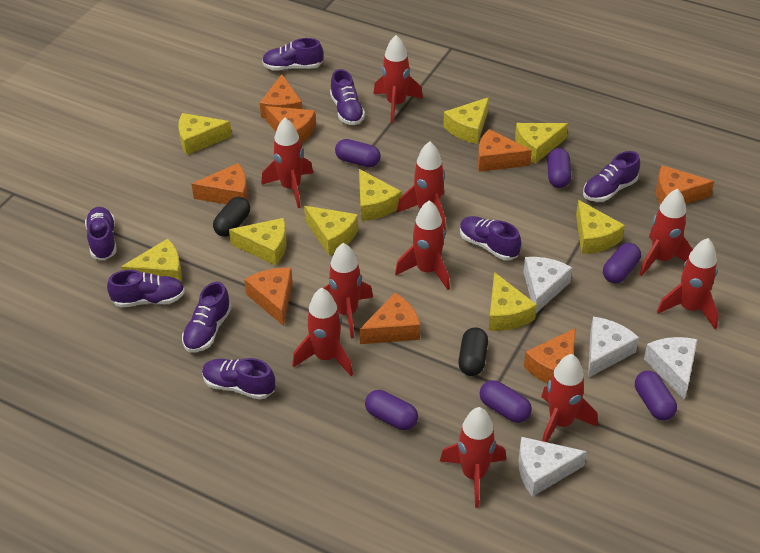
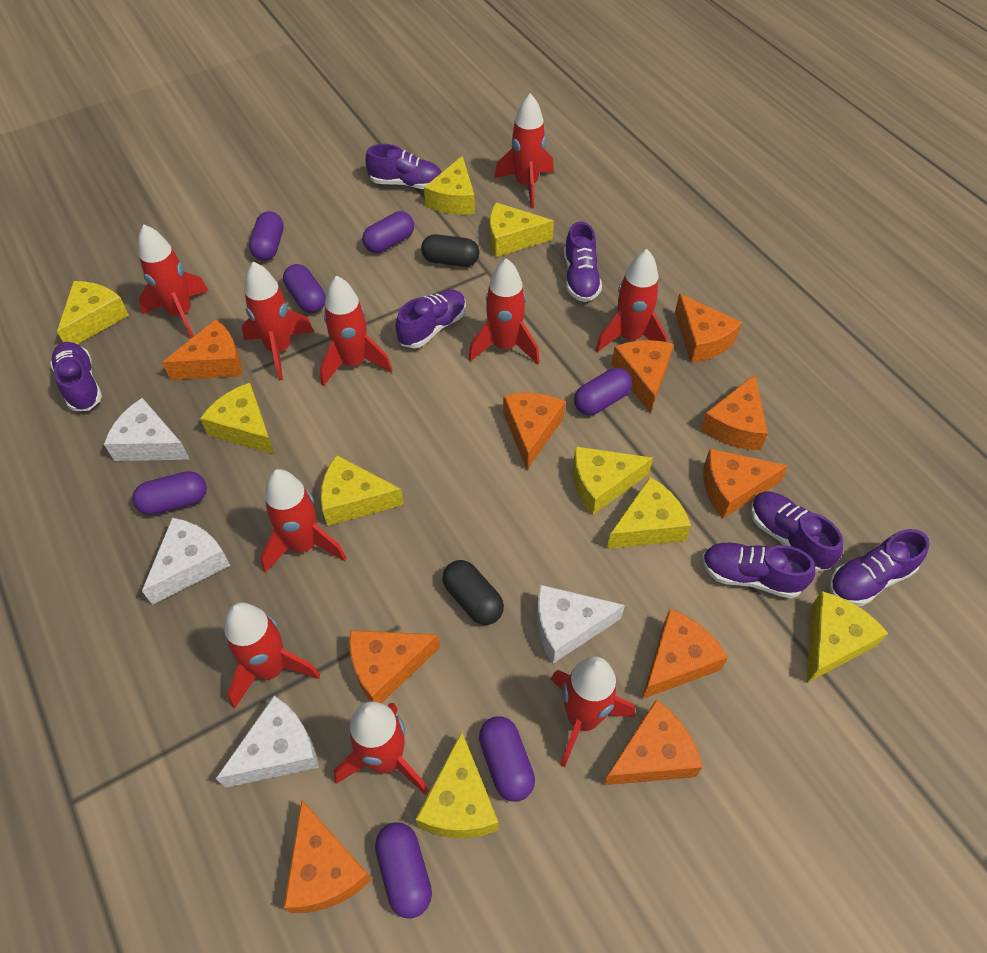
orange cheese: [192,163,248,204] [244,268,293,326] [260,74,302,119] [265,106,316,143] [359,293,420,344] [478,129,532,172] [524,328,576,384] [656,165,714,205] = 8 -> [162,319,242,380] [284,800,372,913] [349,630,440,703] [503,393,565,469] [604,699,703,785] [612,340,674,413] [642,609,728,699] [675,294,742,363] [700,374,768,450] [703,449,788,518] = 10
purple capsule: [335,139,381,167] [365,390,418,430] [479,380,532,423] [547,148,571,188] [603,243,641,283] [635,371,677,421] = 6 -> [132,471,207,515] [249,211,284,261] [283,264,326,313] [362,211,414,253] [375,822,432,919] [479,717,535,802] [574,368,632,415] = 7
purple shoe: [85,207,117,260] [107,270,185,308] [182,282,231,352] [202,358,275,400] [262,38,323,70] [330,69,365,125] [460,216,521,260] [583,151,640,202] = 8 -> [50,342,102,411] [365,144,442,189] [395,289,466,348] [564,221,602,302] [702,543,816,598] [750,492,843,572] [829,529,930,606] = 7

